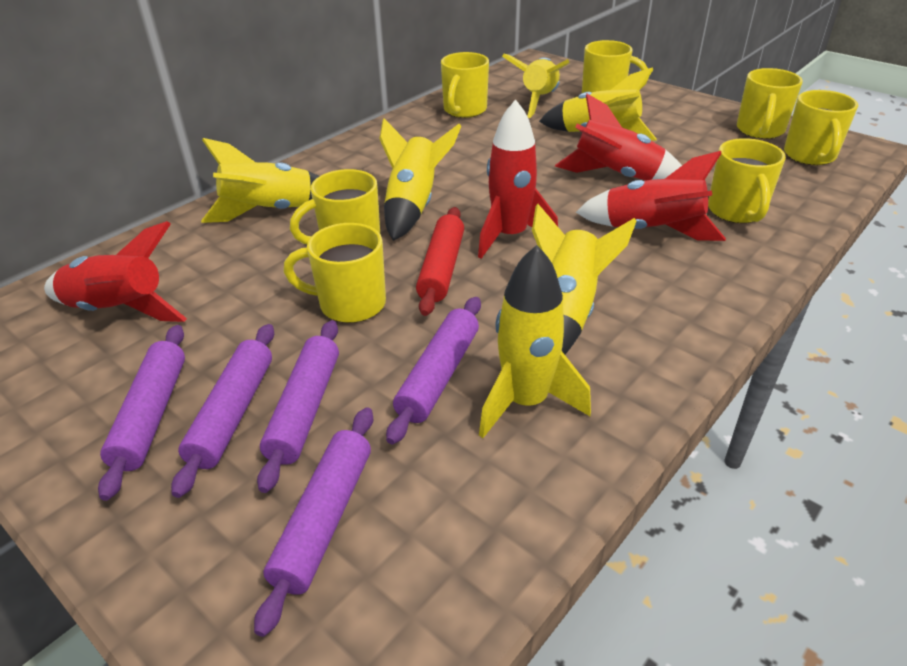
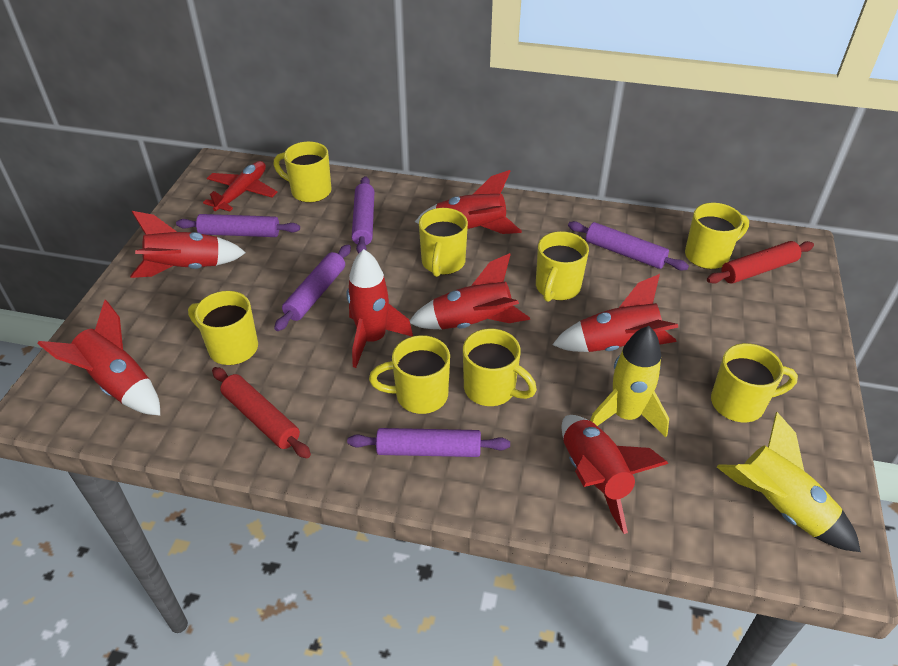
red plane: none = 0 -> [203,161,278,212] = 1
red rocket: [44,221,187,322] [478,99,558,259] [555,94,682,181] [576,151,726,241] = 4 -> [37,300,160,415] [130,211,246,278] [347,249,413,368] [410,253,530,329] [415,170,522,234] [552,274,679,352] [562,415,669,534] = 7
red rolling pin: [416,207,464,316] = 1 -> [212,367,311,458] [707,241,814,284] = 2
yellow mug: [283,223,386,323] [290,169,380,244] [441,52,489,118] [582,40,649,93] [708,138,786,223] [737,68,803,139] [784,90,858,165] = 7 -> [188,291,258,365] [273,142,331,203] [369,335,450,414] [419,208,468,277] [463,329,537,406] [536,231,589,302] [685,203,749,269] [711,343,798,422] = 8
yellow rocket: [201,138,319,223] [380,118,461,241] [479,245,591,438] [502,54,570,118] [532,204,637,354] [539,67,657,141] = 6 -> [590,326,669,437] [717,412,861,552] = 2

